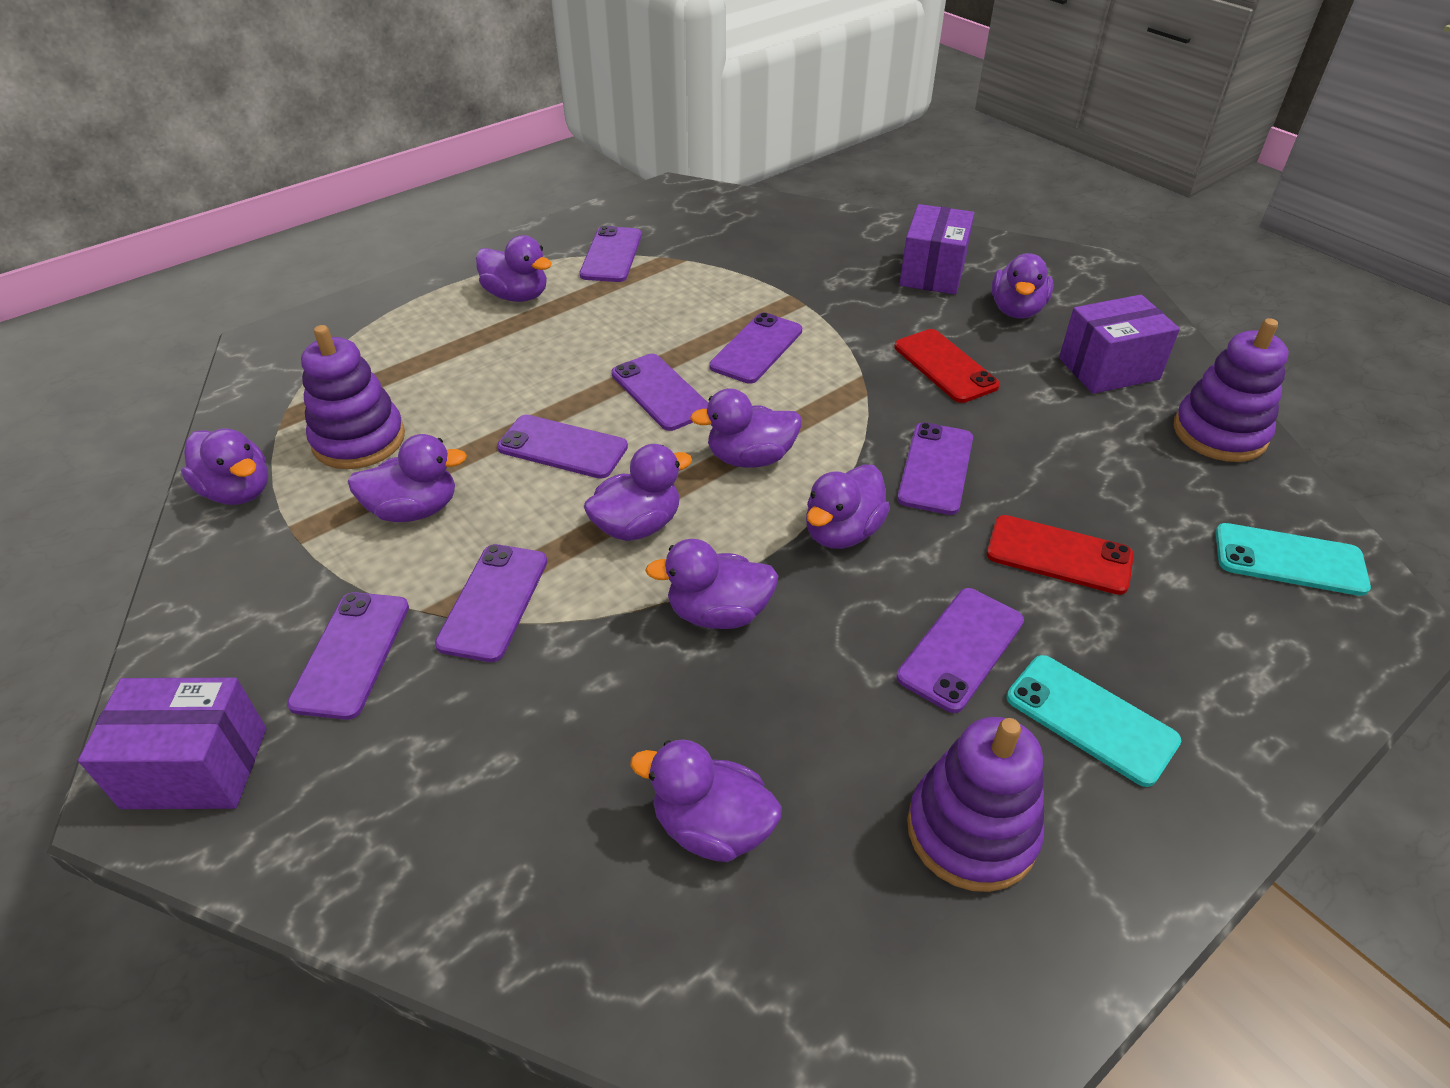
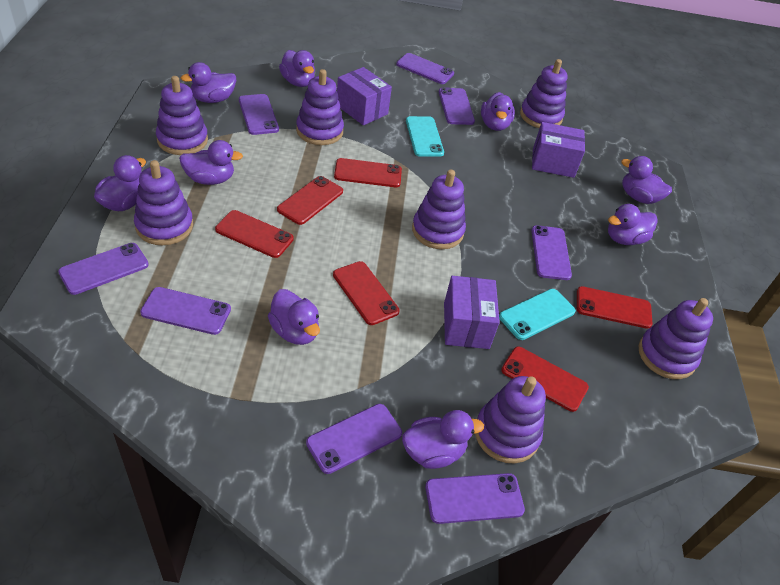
purple stacking toy: [301,325,405,469] [907,717,1044,892] [1174,318,1289,462] = 3 -> [134,160,193,245] [156,76,208,155] [296,69,344,145] [412,170,466,249] [475,376,546,464] [520,59,568,128] [639,298,713,379] = 7
red phone: [894,329,1000,403] [987,515,1134,595] = 2 -> [215,210,294,258] [277,176,343,225] [333,261,400,325] [334,158,402,187] [501,346,589,412] [577,286,653,329] = 6

